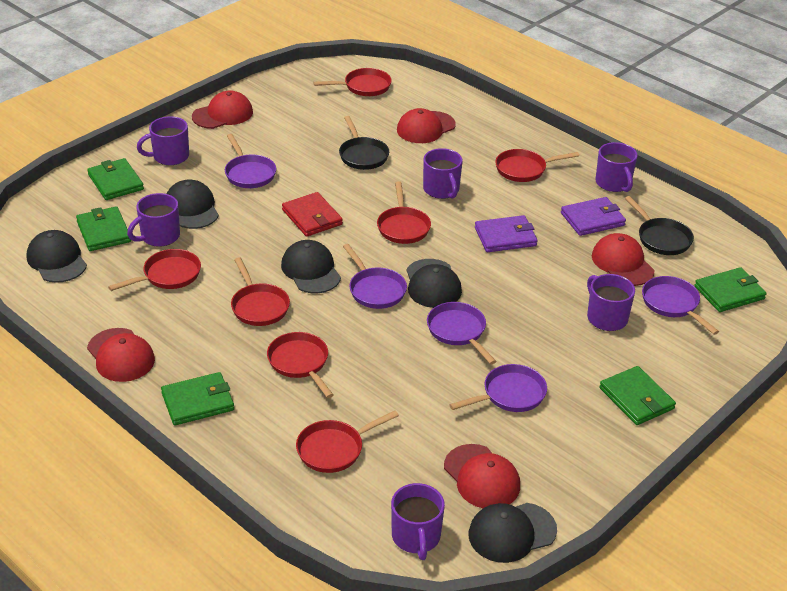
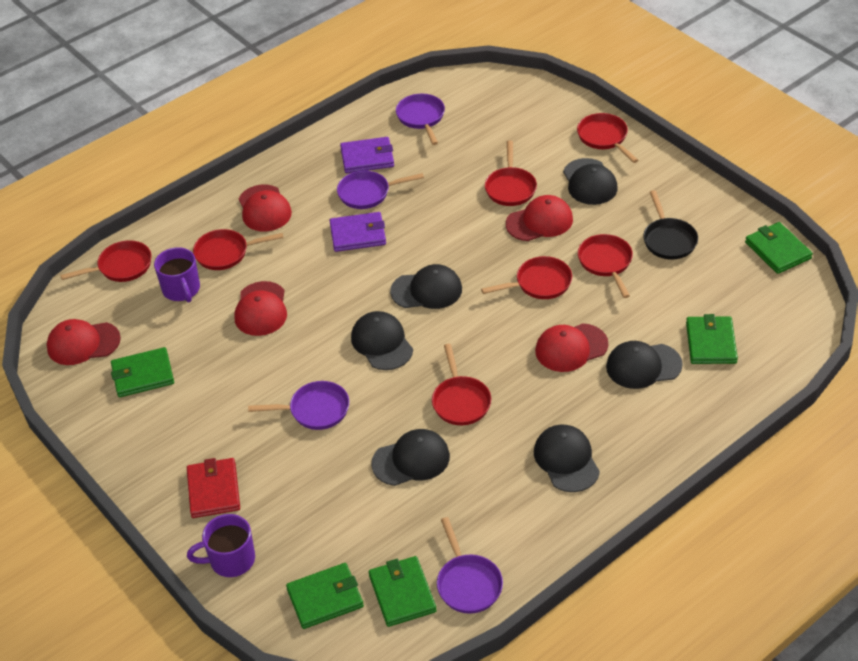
black cap: [27,230,87,283] [167,180,219,229] [281,240,341,293] [406,259,462,308] [469,503,557,563] = 5 -> [351,311,413,370] [371,429,450,486] [390,264,462,309] [534,425,600,492] [563,158,618,205] [606,341,683,389] = 6
black pan: [339,116,389,170] [625,196,694,255] = 2 -> [643,190,698,259] = 1
purple mug: [127,193,180,247] [137,116,189,165] [391,483,445,560] [423,148,463,199] [587,274,635,331] [595,142,638,192] = 6 -> [154,247,200,303] [187,514,255,577] = 2
purple pan: [225,134,276,188] [343,244,407,309] [427,302,496,364] [450,364,547,412] [642,276,719,335] = 5 -> [248,381,349,430] [337,171,424,209] [396,94,445,145] [437,517,503,614] = 4

